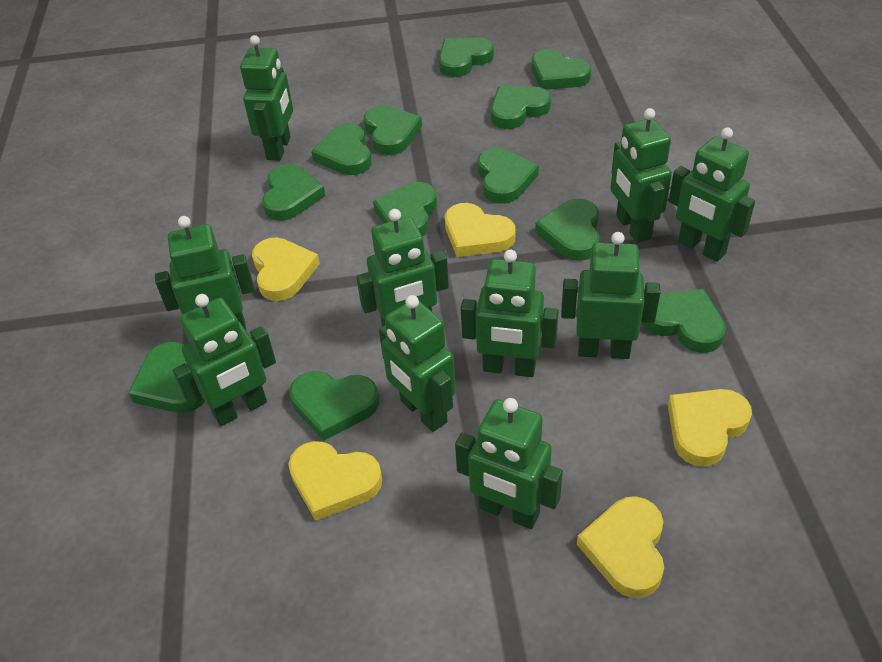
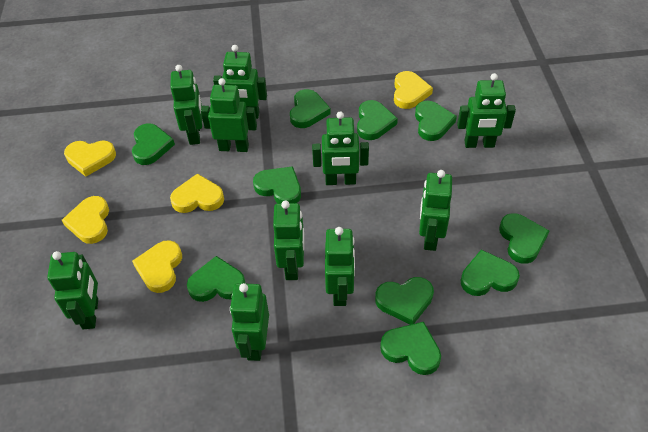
green heart: [129,342,205,413] [262,164,325,221] [289,371,379,441] [311,123,372,175] [364,105,422,155] [373,182,437,236] [439,37,494,77] [478,148,539,204] [491,86,551,129] [532,49,591,90] [535,198,600,261] [641,289,726,353] = 12 -> [132,123,175,165] [187,256,246,302] [253,166,301,203] [290,89,331,128] [357,100,398,140] [375,277,434,325] [380,322,441,375] [415,101,457,141] [461,250,520,296] [499,213,549,264] = 10

